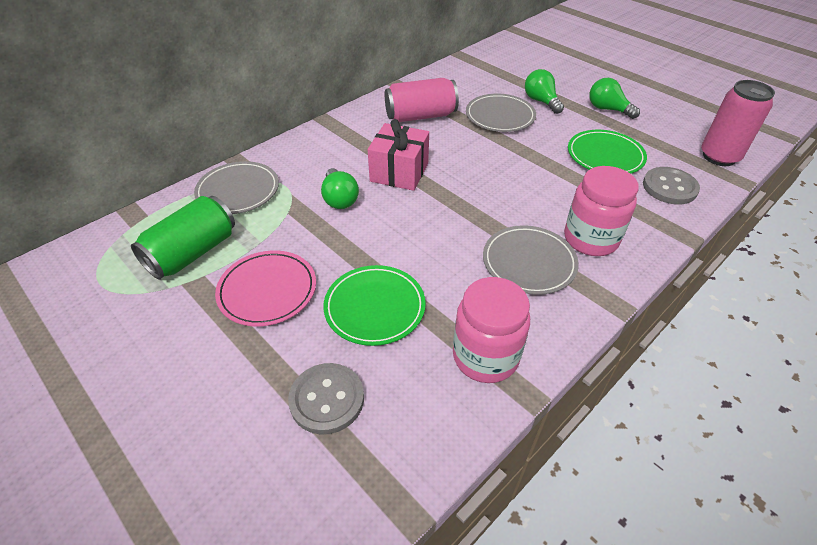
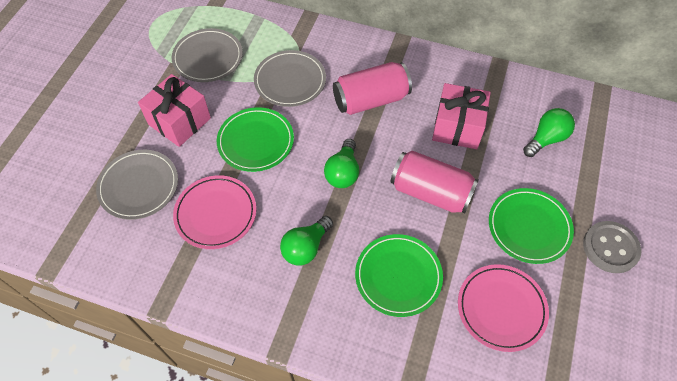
green can: [131,196,235,279] = 1 -> none = 0
green plate: [323,265,426,346] [568,130,647,174] = 2 -> [217,107,294,172] [355,234,443,317] [489,188,574,264] = 3
grey button: [288,363,364,435] [643,167,700,204] = 2 -> [583,221,641,273] = 1
pink gift: [368,119,429,191] = 1 -> [138,74,211,147] [432,83,491,149] = 2
pink jar: [453,277,530,383] [564,166,639,256] = 2 -> none = 0
pink plate: [215,250,316,326] = 1 -> [173,175,256,249] [458,264,549,352] = 2

